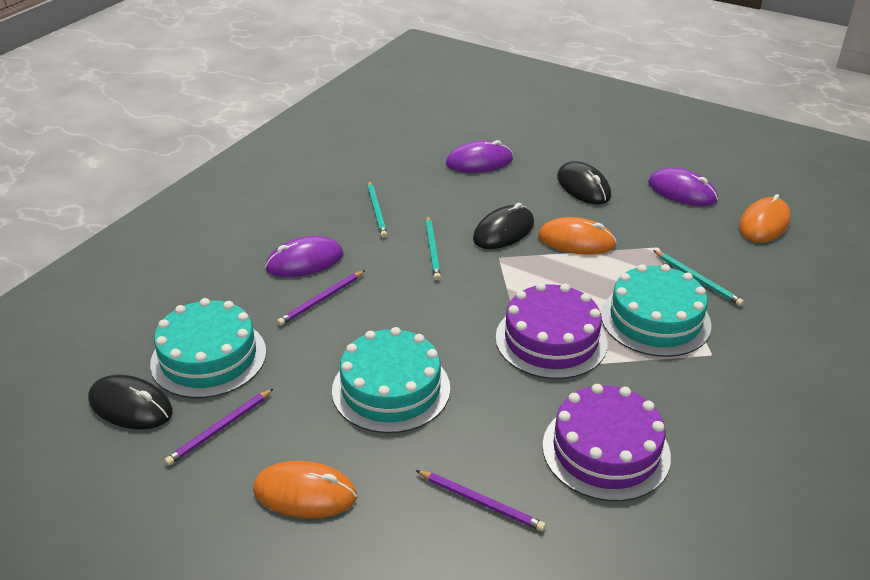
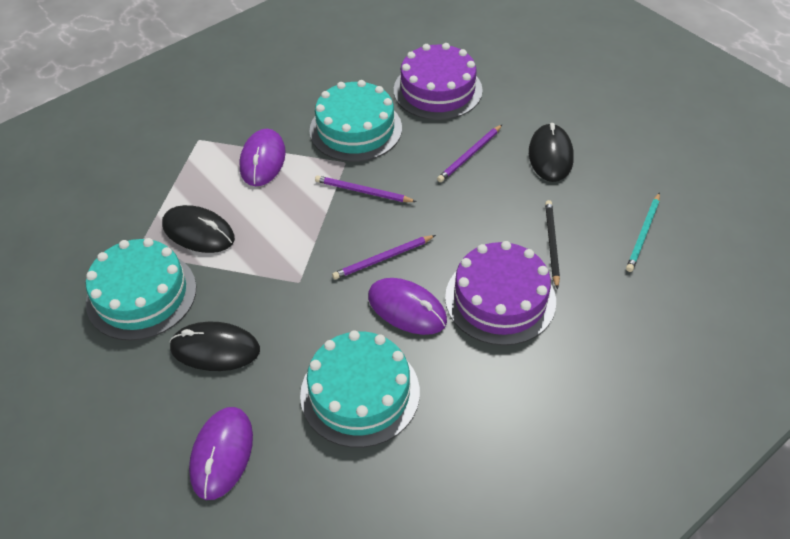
black pencil: none = 0 -> [545,200,560,289] = 1
orange mouse: [253,461,357,518] [538,217,617,255] [739,194,791,243] = 3 -> none = 0
turquoise pencil: [368,181,387,238] [426,215,441,280] [653,250,744,306] = 3 -> [626,193,660,272] = 1

